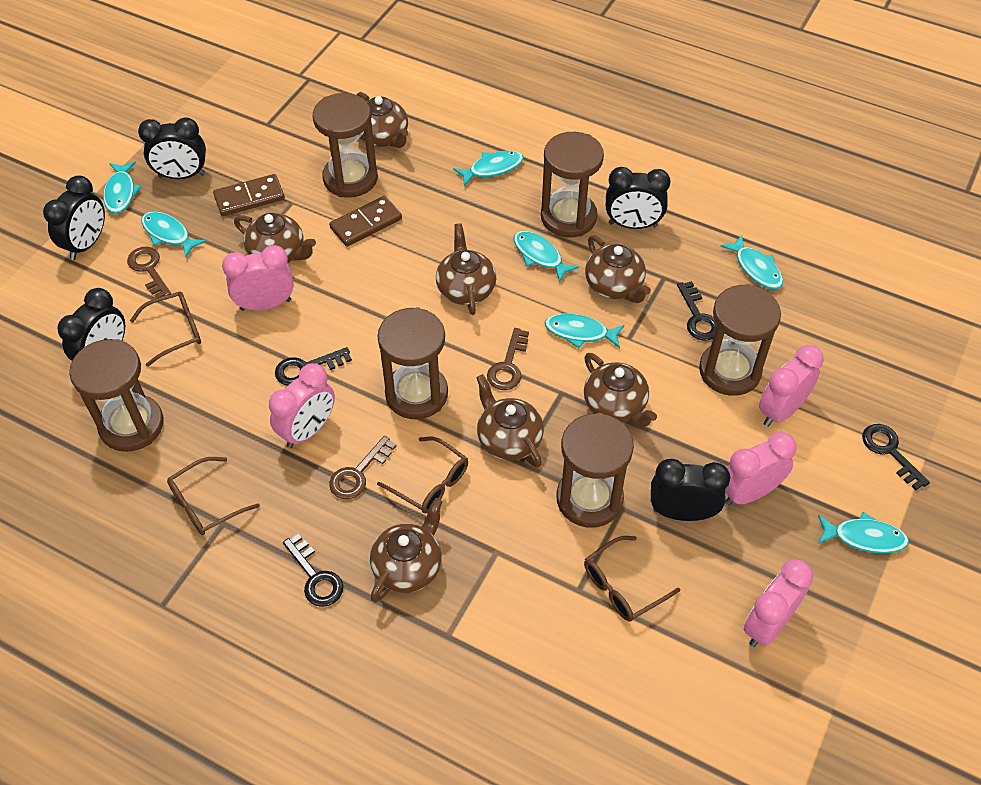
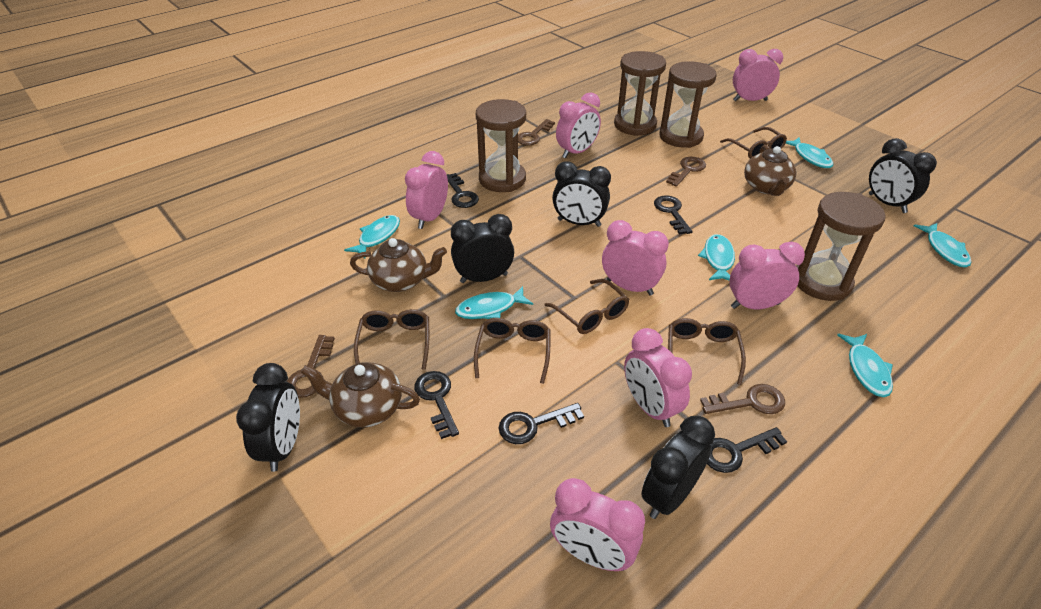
black key: [275,347,352,386] [283,534,343,607] [677,281,717,341] [862,424,930,491] = 4 -> [414,371,459,439] [447,173,479,208] [498,403,584,444] [654,195,692,235] [707,427,787,473] = 5
brown domino: [213,174,285,216] [329,196,402,247] = 2 -> none = 0
brown glasses: [130,291,201,367] [167,457,260,535] [377,437,468,513] [584,536,680,622] = 4 -> [354,309,429,370] [474,318,551,384] [545,279,629,334] [668,318,746,385] [720,127,787,159] = 5
brown hourglass: [69,339,164,452] [313,93,378,198] [378,307,448,419] [541,132,604,238] [556,413,634,528] [699,284,781,396] = 6 -> [476,99,526,192] [614,51,666,136] [659,61,717,148] [796,192,885,301] = 4
brown key: [127,247,171,298] [329,436,396,499] [487,328,529,390] = 3 -> [287,335,335,398] [518,119,555,145] [666,157,706,187] [700,384,785,414] = 4
brown teapot: [234,213,316,263] [357,92,408,148] [370,498,443,603] [436,223,496,315] [476,374,544,468] [584,353,657,428] [585,235,651,303] = 7 -> [301,362,420,428] [350,238,447,292] [744,145,796,196] = 3
pink clock: [222,245,294,311] [269,363,335,448] [725,432,797,505] [744,559,813,647] [759,345,824,427] = 5 -> [405,151,448,229] [550,478,645,571] [556,92,601,158] [602,220,669,296] [624,328,692,427] [729,242,805,309] [733,49,783,101] = 7
turquoise fish: [103,161,141,214] [141,212,206,257] [453,150,524,186] [514,231,579,283] [545,313,624,348] [720,235,783,289] [818,512,909,554] = 7 -> [344,215,400,258] [455,286,533,319] [698,234,735,281] [785,137,833,168] [837,334,893,397] [914,223,971,267] = 6

